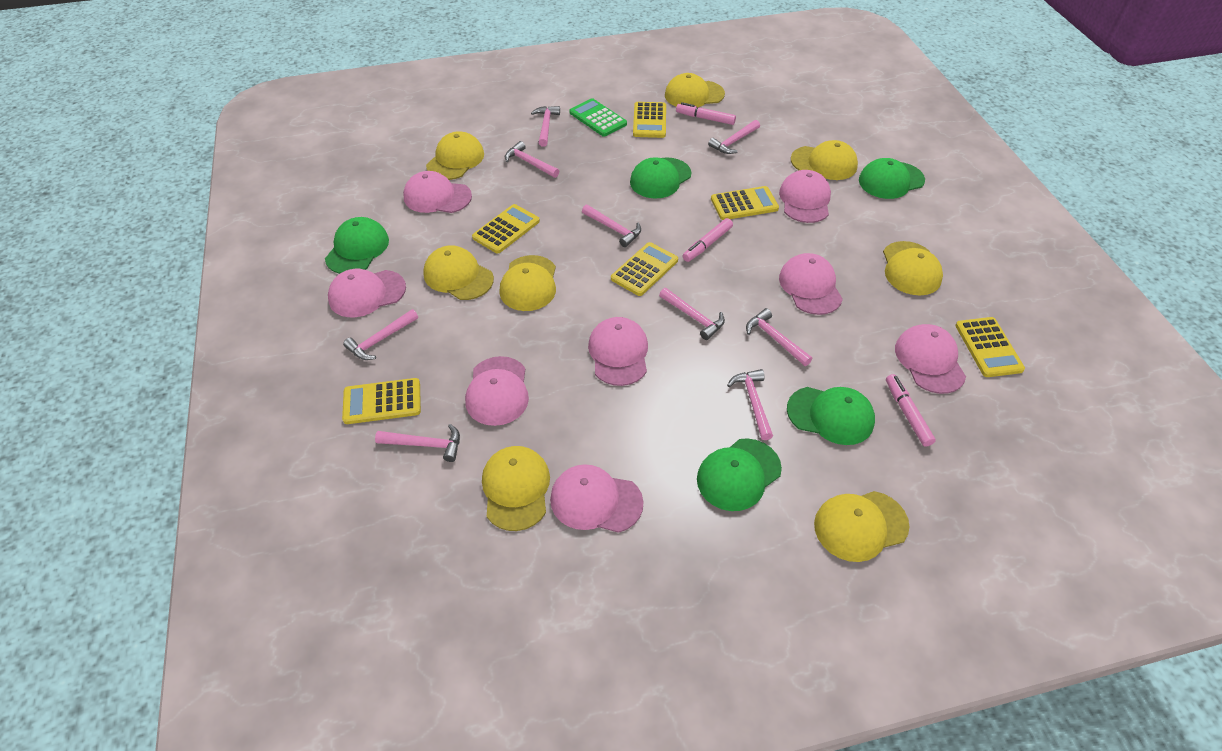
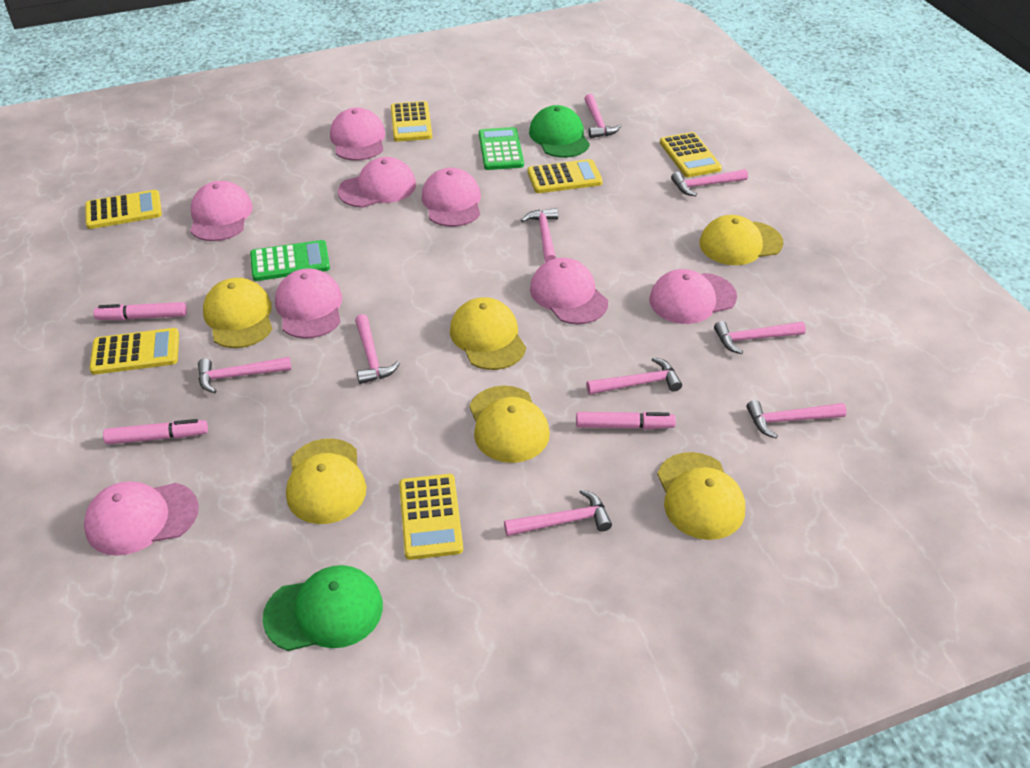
green calculator: [569,98,627,137] = 1 -> [250,240,330,281] [479,127,524,170] = 2
green cap: [325,217,389,274] [630,157,692,199] [697,438,782,511] [787,387,875,445] [859,158,925,199] = 5 -> [262,565,383,651] [529,105,590,158] = 2
yellow cap: [423,245,494,300] [426,131,484,180] [482,446,550,531] [499,255,556,311] [665,73,725,108] [791,140,858,180] [814,491,909,562] [883,241,943,296] = 8 -> [203,278,272,348] [286,438,367,524] [450,297,526,370] [469,386,550,463] [657,452,745,540] [699,215,783,265] = 6

